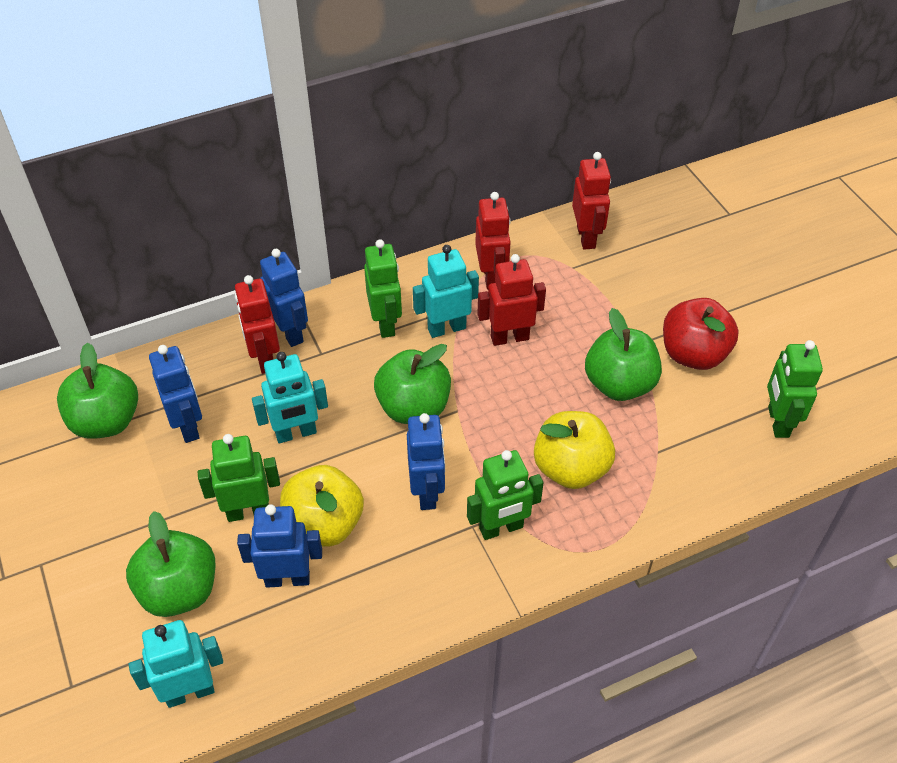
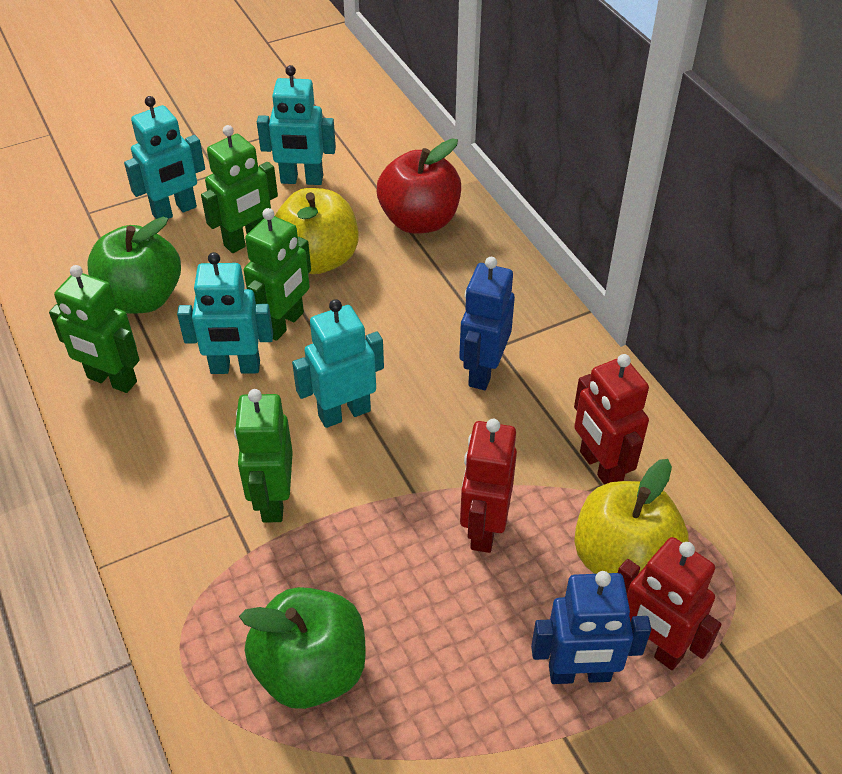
blue robot: [149,345,202,443] [237,504,322,588] [260,249,308,347] [407,413,445,510] = 4 -> [459,257,515,390] [531,571,651,684] = 2
green apple: [57,343,138,439] [126,511,216,617] [374,344,451,424] [585,308,662,401] = 4 -> [88,217,181,314] [239,587,366,709] = 2
red robot: [235,275,280,374] [475,192,511,290] [478,254,546,346] [572,152,611,250] = 4 -> [460,419,517,553] [574,354,649,485] [618,537,721,670] = 3
turquoise robot: [129,620,223,708] [252,352,328,443] [413,245,479,338] = 3 -> [124,96,205,219] [177,252,273,374] [257,65,336,185] [292,299,384,428] = 4

